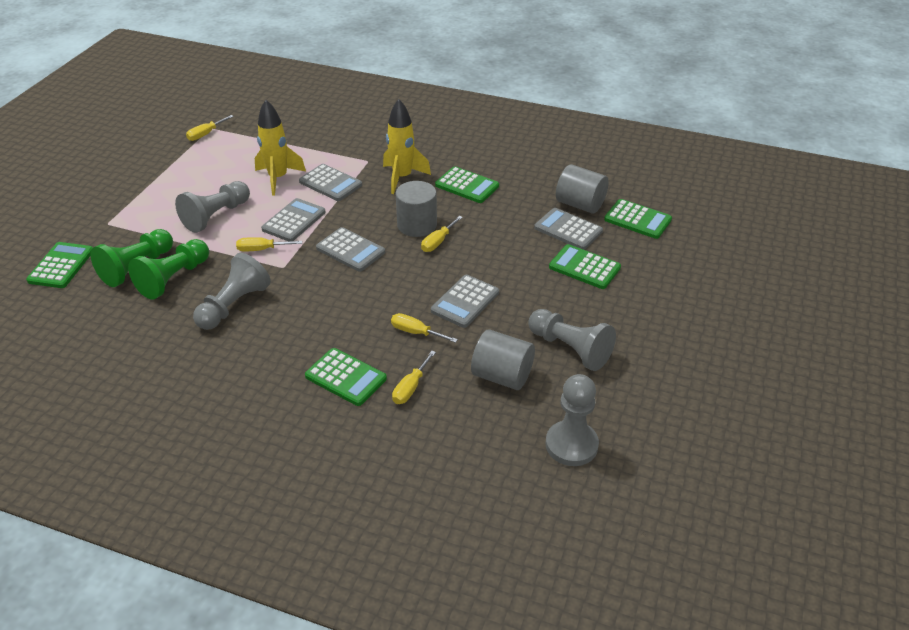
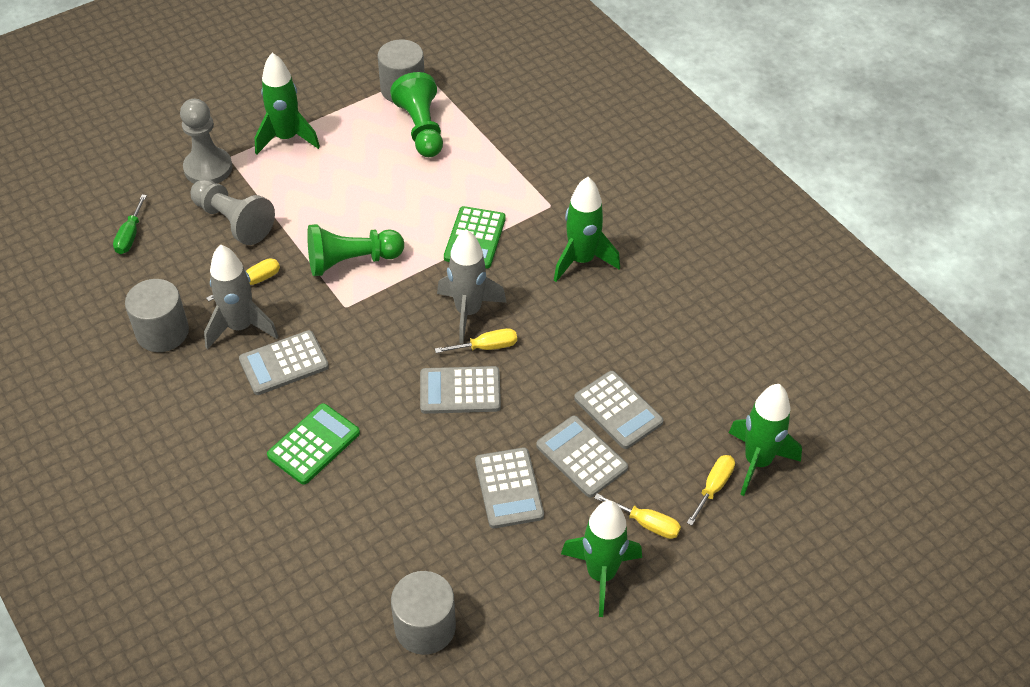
green calculator: [26,242,93,288] [305,348,387,406] [435,166,499,203] [549,244,621,289] [604,199,672,239] = 5 -> [267,403,360,485] [444,206,506,269] = 2
green rocket: none = 0 -> [255,53,320,155] [554,177,620,282] [561,500,642,617] [728,384,802,496] = 4
green screwdriver: none = 0 -> [113,195,147,254] = 1
grey pawn: [175,181,250,233] [193,253,271,330] [528,309,616,371] [546,374,599,466] = 4 -> [180,99,232,184] [191,179,275,245] = 2
grey rocket: none = 0 -> [204,244,279,349] [437,229,507,344] = 2
yellow rocket: [255,100,306,196] [383,99,431,194] = 2 -> none = 0
yellow screwdriver: [186,115,234,141] [236,237,302,251] [391,313,458,343] [392,351,436,404] [421,216,463,252] = 5 -> [206,258,280,301] [435,328,517,353] [594,494,681,539] [687,455,735,525] = 4

